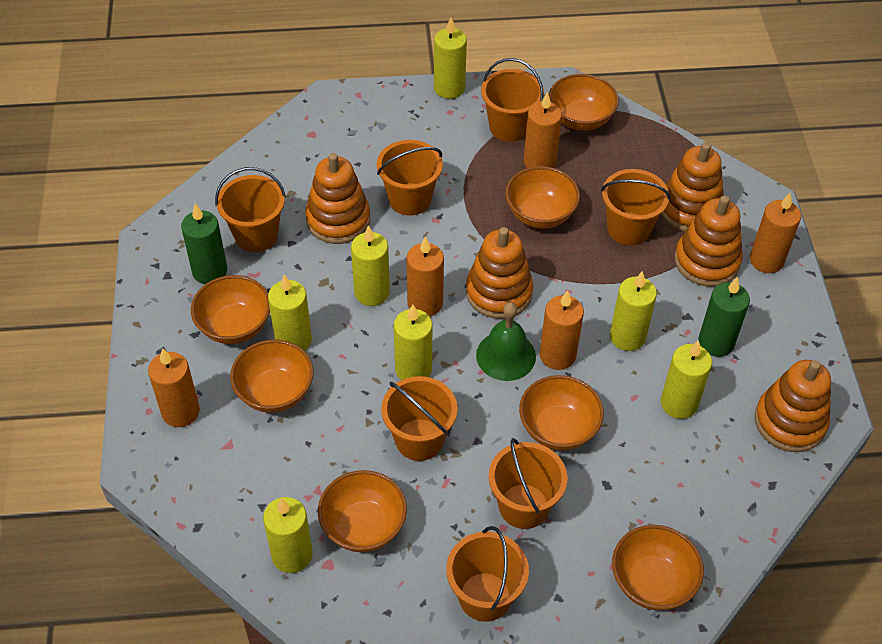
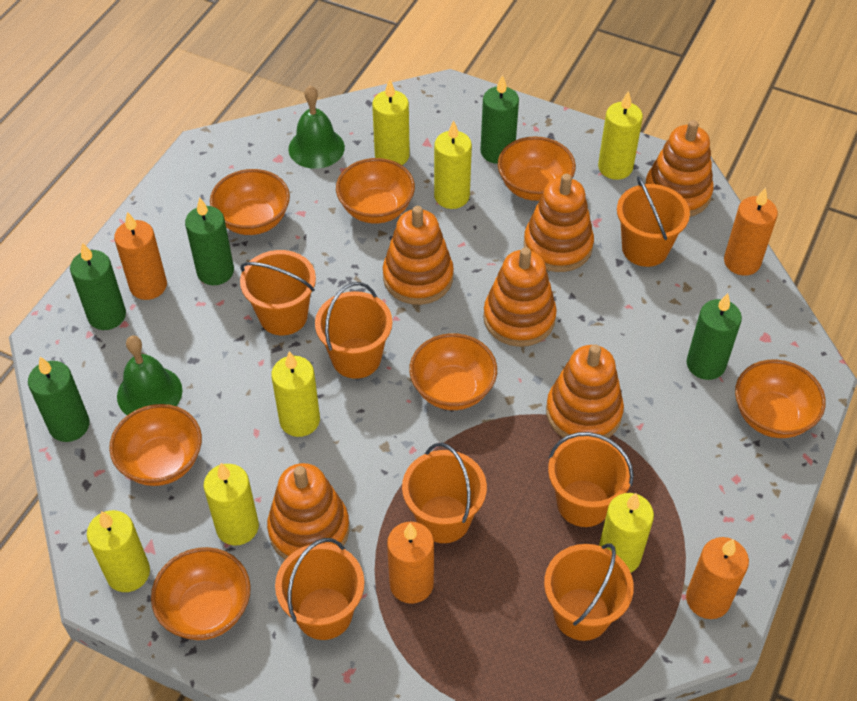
green bell: [476,302,536,381] = 1 -> [117,335,182,415] [288,85,345,169] = 2
green candle: [181,204,227,284] [698,277,750,357] = 2 -> [28,357,90,442] [70,243,126,330] [185,197,234,285] [480,75,519,164] [686,293,742,380] = 5
orange candle: [148,348,200,427] [407,236,444,317] [524,92,562,168] [540,290,584,370] [750,192,801,273] = 5 -> [114,212,167,300] [387,521,434,604] [686,537,749,619] [724,187,778,276] = 4
orange stacking toy: [305,153,370,244] [466,227,533,319] [661,142,724,232] [674,196,743,287] [754,360,831,452] = 5 -> [267,463,350,560] [383,206,454,305] [483,247,557,347] [524,174,594,272] [546,345,624,438] [645,120,714,217] = 6

